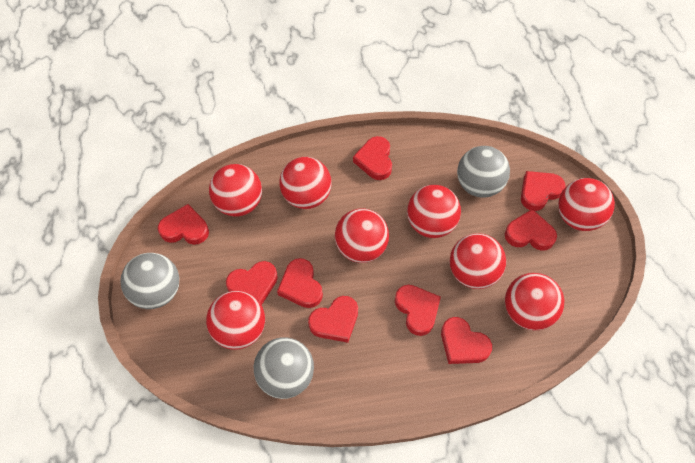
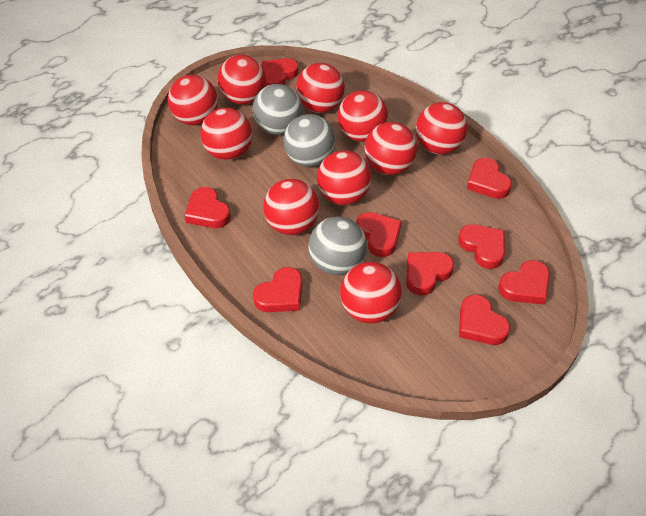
red ball: [206,291,265,350] [209,164,262,217] [279,157,332,209] [335,208,389,263] [407,185,461,238] [450,233,506,289] [505,273,564,330] [558,178,615,231] = 8 -> [168,75,218,125] [200,108,253,160] [217,55,266,104] [263,179,320,235] [296,63,345,113] [317,150,371,205] [338,90,388,142] [340,262,402,323] [364,122,417,175] [415,102,467,155] = 10

